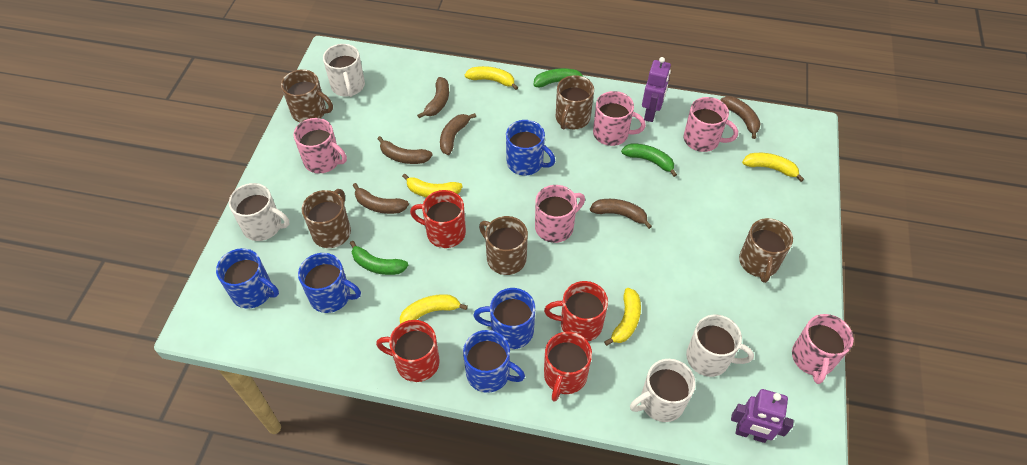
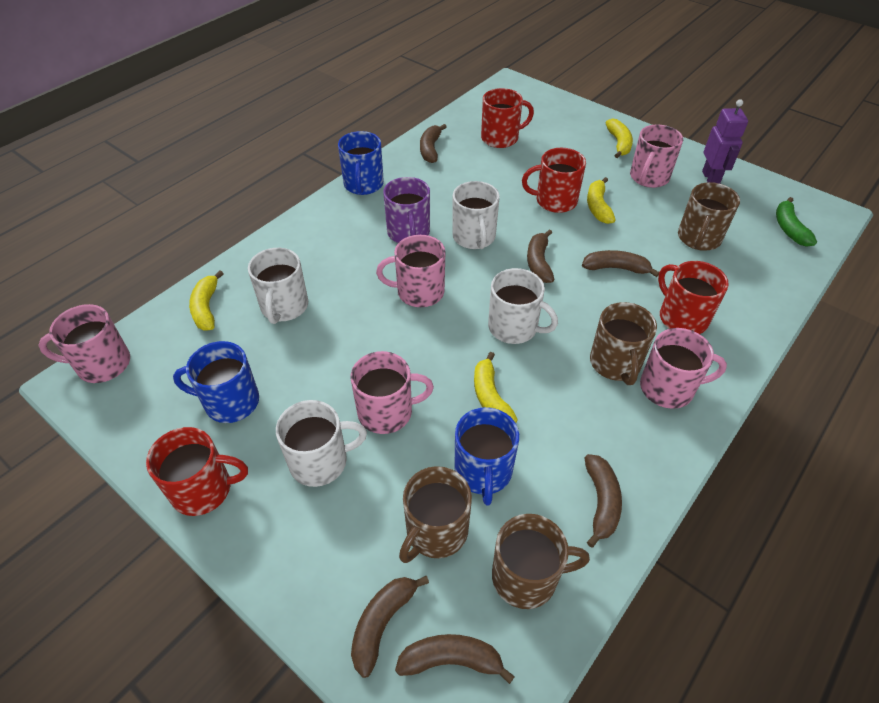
blue mug: [216,248,279,309] [298,253,361,313] [463,330,525,393] [473,288,535,349] [506,120,555,175] = 5 -> [173,341,259,423] [338,131,384,195] [454,407,519,505] = 3
brown mug: [281,69,333,123] [302,189,351,248] [479,216,528,275] [556,75,594,130] [739,218,793,283] = 5 -> [399,466,472,563] [492,514,590,609] [590,302,657,385] [678,182,740,251] = 4
green banana: [350,241,408,275] [533,68,589,88] [621,143,677,177] = 3 -> [776,197,817,247] = 1
purple mug: none = 0 -> [383,177,430,243] = 1
purple robot: [642,57,671,122] [731,389,794,443] = 2 -> [702,99,748,184] = 1
yellow banana: [400,294,468,324] [402,174,463,197] [465,66,518,90] [604,288,641,346] [742,153,804,182] = 5 -> [189,271,224,330] [474,352,518,423] [587,177,616,224] [606,118,633,158] = 4

